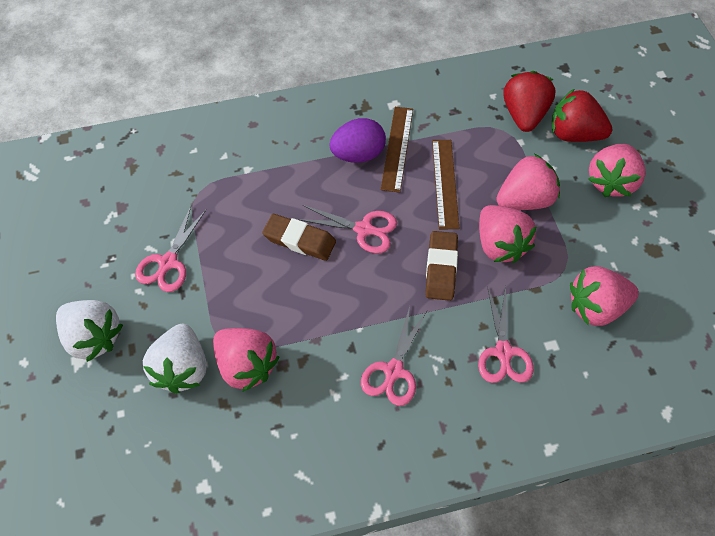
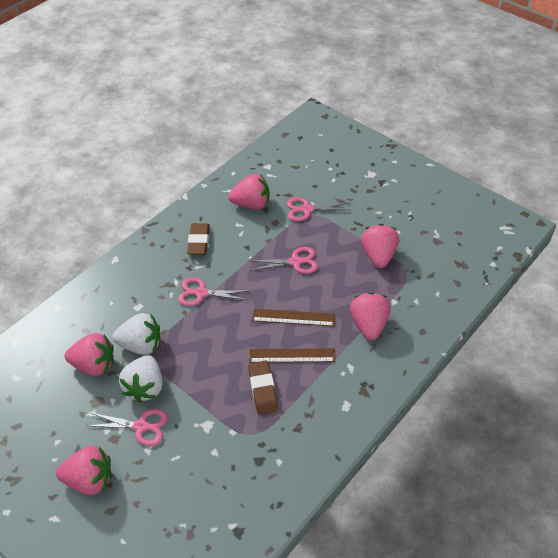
purple egg: [330,118,386,163] = 1 -> none = 0
red strawberry: [503,71,556,132] [552,88,612,142] = 2 -> none = 0

